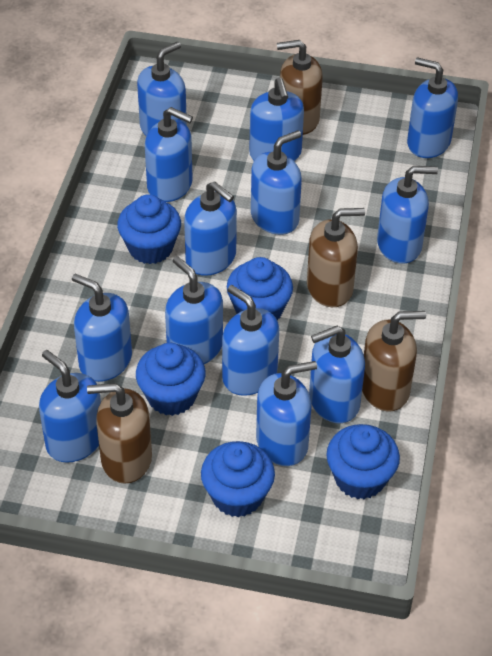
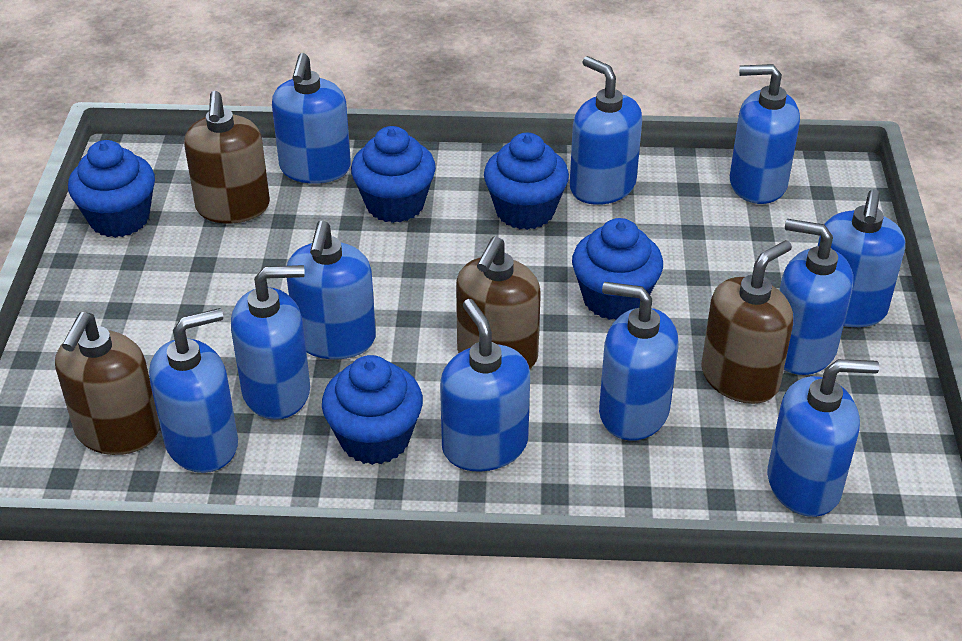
blue soap dispenser: [39,350,101,463] [72,274,132,382] [137,42,187,136] [145,107,193,202] [165,256,223,364] [184,181,237,276] [222,285,279,396] [249,78,304,161] [251,130,302,235] [256,361,317,466] [309,326,365,424] [377,166,438,264] [407,57,458,158] = 13 -> [149,308,238,473] [231,265,310,420] [272,53,351,184] [287,220,376,360] [440,299,530,472] [570,56,642,205] [599,282,678,441] [730,64,800,204] [768,359,879,517] [780,219,853,375] [818,189,905,327] = 11

